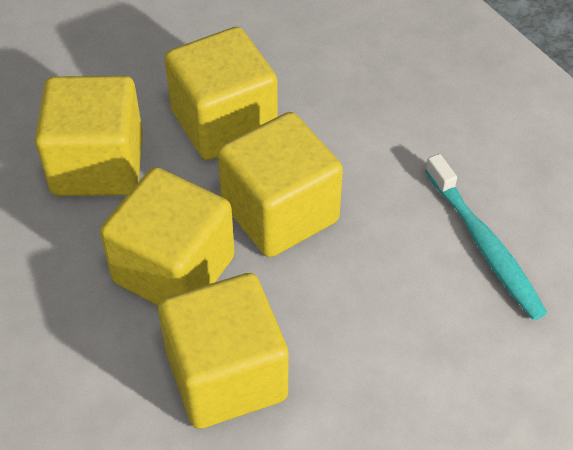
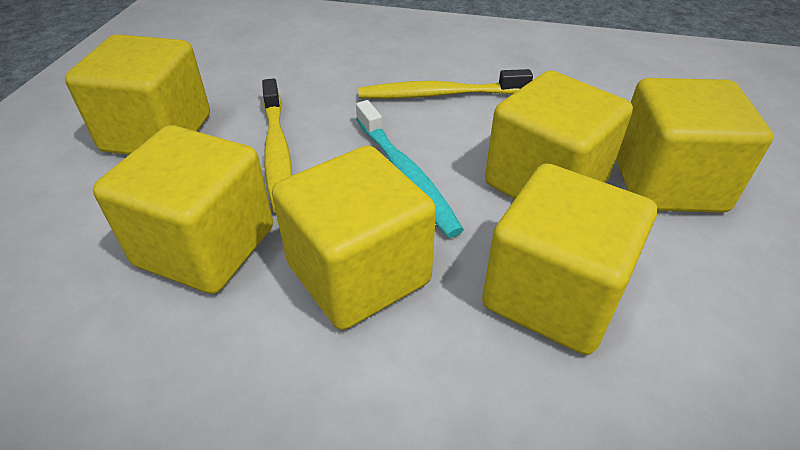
yellow cube: [35,76,143,196] [100,167,235,305] [158,273,288,429] [164,27,278,160] [217,112,343,257] = 5 -> [65,34,210,155] [93,125,273,294] [272,145,436,330] [482,163,657,355] [485,71,633,199] [616,78,773,213] = 6
yellow toothbrush: none = 0 -> [262,78,292,213] [358,69,533,99] = 2

